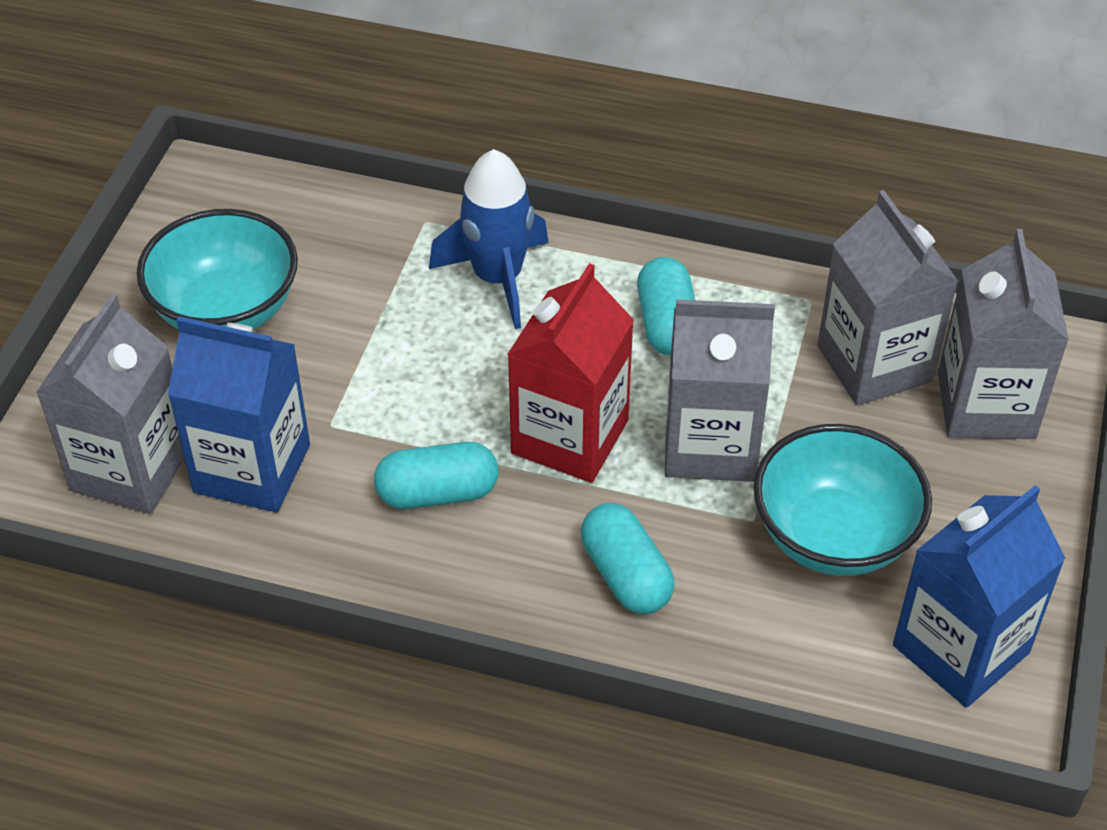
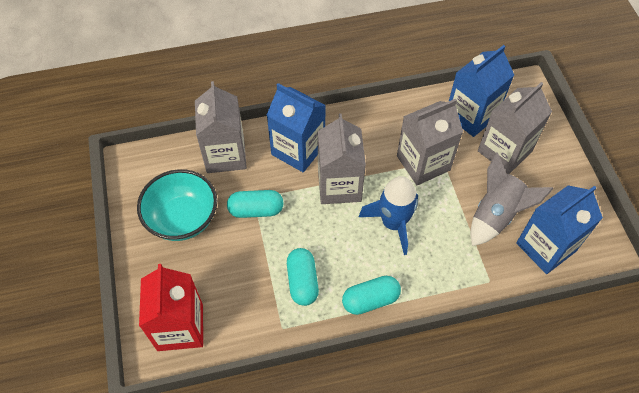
blue carton: [168,316,310,512] [893,485,1066,708] = 2 -> [267,83,326,172] [449,45,514,137] [516,185,603,274] = 3
grey rocket: none = 0 -> [470,152,554,246] = 1
turquoise bowl: [136,209,298,330] [754,424,932,576] = 2 -> [137,169,217,241] = 1

